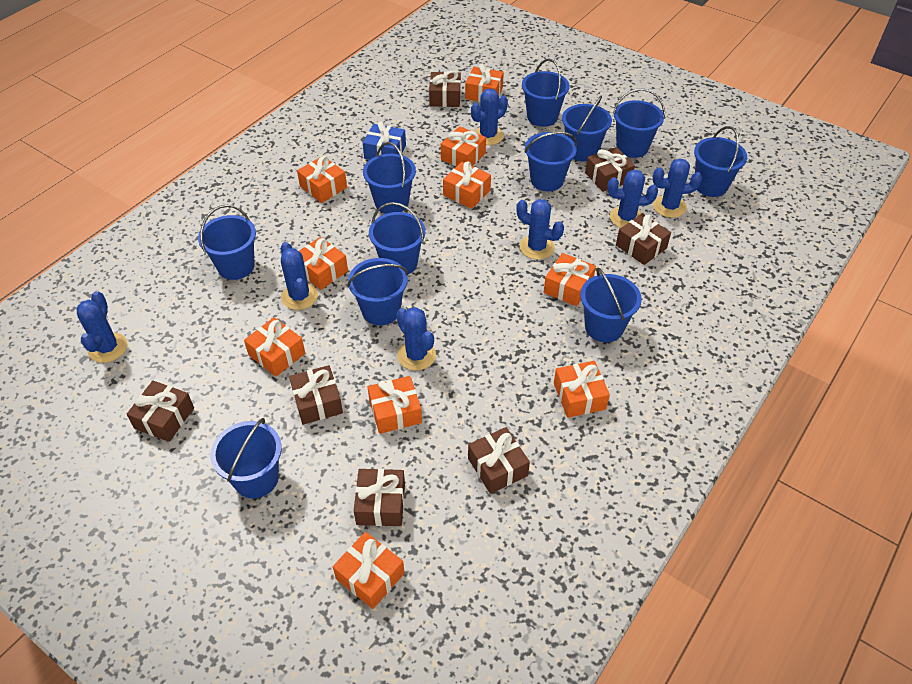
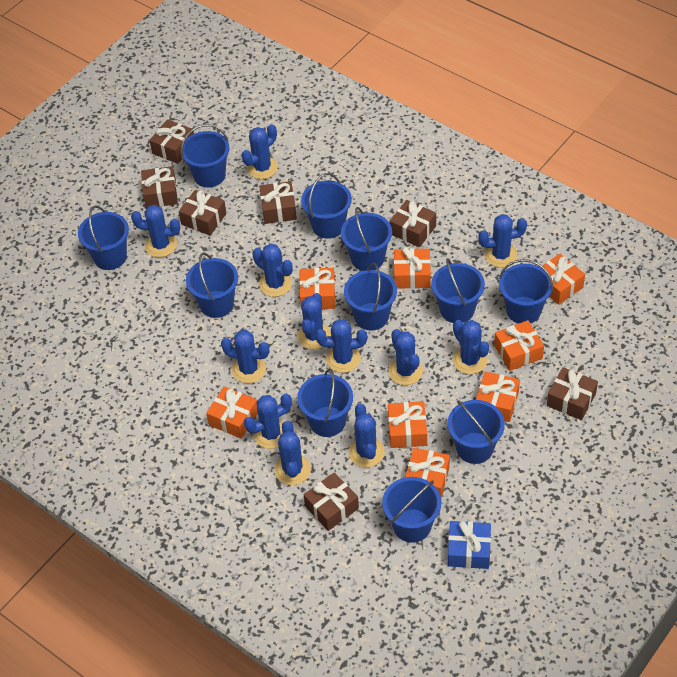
blue cactus: [76,291,128,363] [281,242,318,310] [396,307,436,371] [471,88,508,145] [516,199,564,260] [607,170,658,228] [653,158,702,218] = 7 -> [131,205,180,257] [221,330,269,383] [242,124,278,179] [244,394,292,449] [252,244,293,297] [275,421,311,485] [297,293,331,349] [316,319,367,373] [349,404,385,467] [388,329,423,385] [453,320,489,374] [478,214,527,268] = 12
orange gift: [244,317,305,377] [297,156,347,203] [299,237,348,290] [333,532,405,609] [368,376,422,434] [441,126,486,167] [443,162,491,209] [465,64,504,102] [544,253,596,306] [554,361,610,418] = 10 -> [206,386,258,439] [299,268,336,310] [388,401,427,448] [394,247,431,289] [405,448,450,499] [476,371,520,422] [494,320,544,371] [542,254,585,305] = 8

